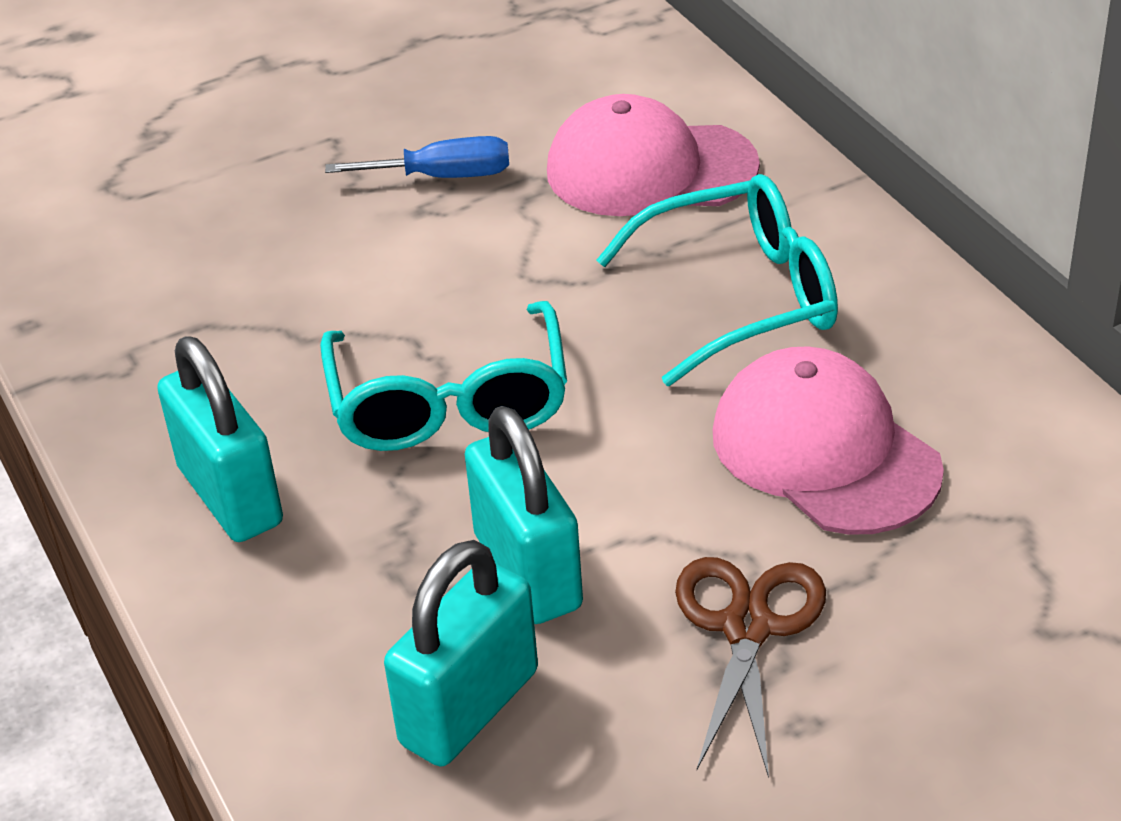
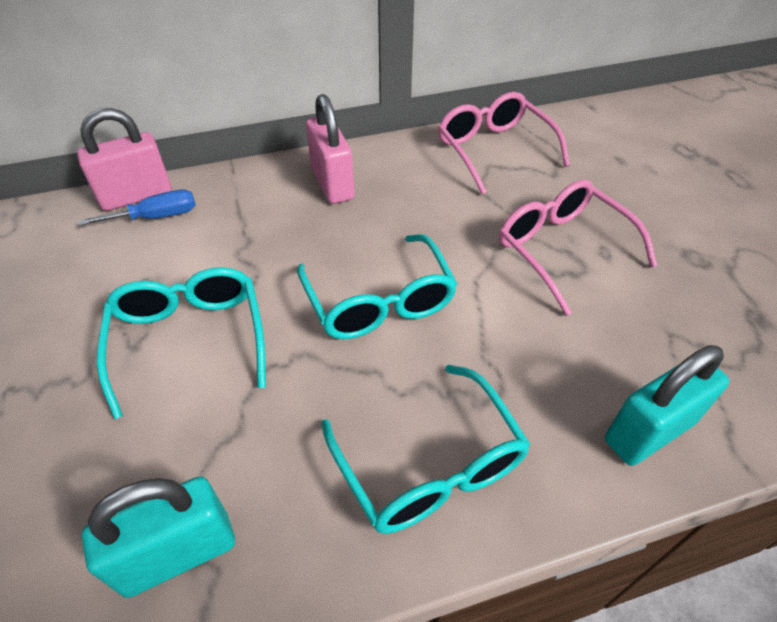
brown scissors: [675,557,826,778] = 1 -> none = 0
pink cap: [547,94,760,216] [713,346,944,535] = 2 -> none = 0
pink glasses: none = 0 -> [438,92,570,194] [499,180,658,316] = 2
pink padlock: none = 0 -> [77,108,172,211] [306,94,354,204] = 2
turquoise glasses: [320,301,567,451] [597,174,838,386] = 2 -> [97,267,266,419] [297,234,457,339] [321,365,530,534] = 3
turquoise padlock: [157,336,283,542] [384,540,538,767] [465,406,583,624] = 3 -> [82,476,235,598] [605,345,730,466] = 2

